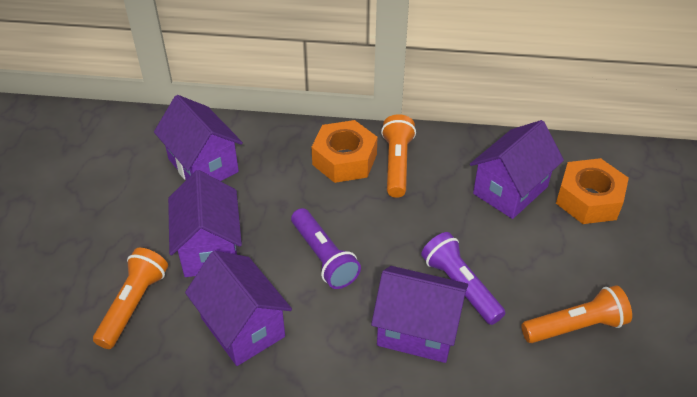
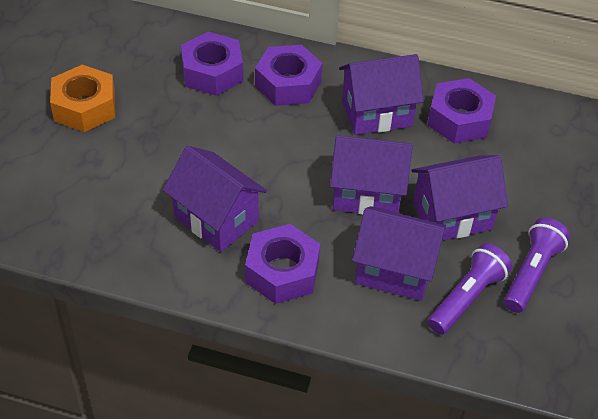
orange flashlight: [93,248,168,349] [381,114,416,198] [521,285,632,343] = 3 -> none = 0
orange nut: [312,120,378,183] [556,158,629,224] = 2 -> [50,65,115,132] = 1
purple nut: none = 0 -> [181,32,243,96] [245,224,320,304] [255,45,323,106] [428,78,496,144] = 4

